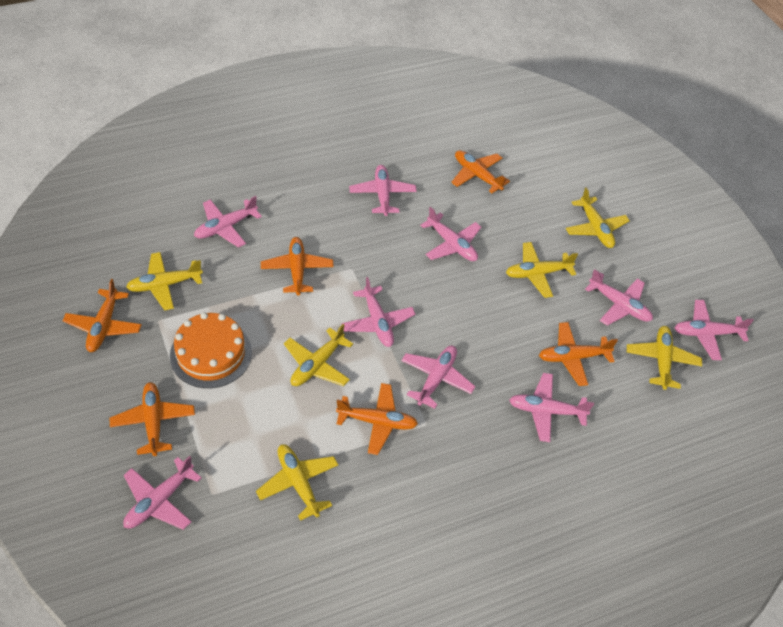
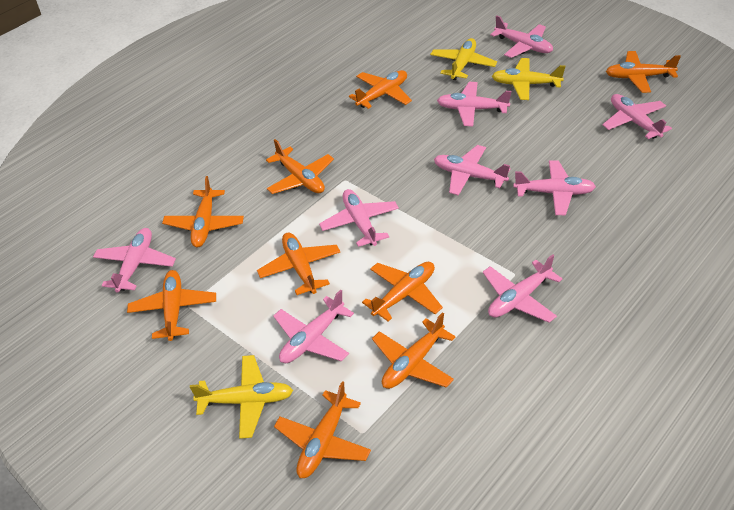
orange cake: [170,312,252,388] = 1 -> none = 0
orange plane: [63,279,142,352] [110,382,195,456] [261,237,334,296] [336,383,418,455] [451,150,510,193] [539,322,618,386] = 6 -> [127,270,216,341] [162,176,244,247] [257,232,341,295] [266,139,334,194] [274,381,371,478] [349,70,412,109] [362,262,443,322] [372,312,456,389] [606,51,681,93] = 9
yellow plane: [126,252,203,311] [256,444,338,521] [284,324,353,386] [506,242,578,298] [566,187,630,248] [627,326,702,390] = 6 -> [190,355,293,439] [430,38,497,80] [492,58,565,100] = 3

